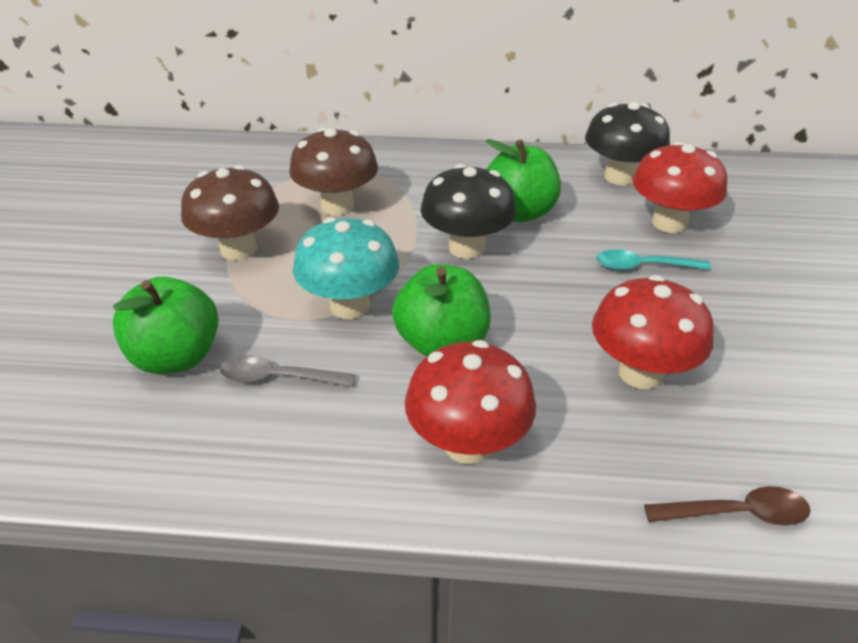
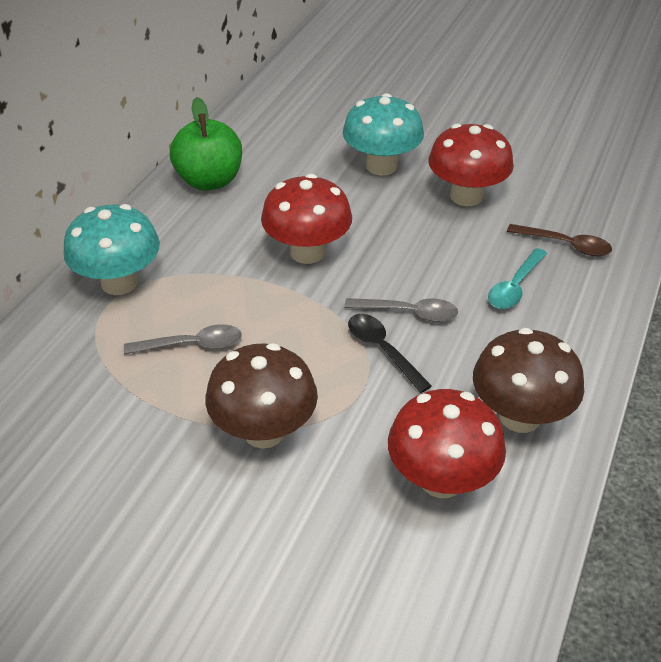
black mushroom: [421,164,516,259] [585,102,670,185] = 2 -> none = 0
black spoon: none = 0 -> [348,314,432,393] = 1
green apple: [113,277,219,374] [392,264,491,356] [486,139,561,222] = 3 -> [170,97,242,191] = 1
grey spoon: [220,355,355,387] = 1 -> [124,324,242,354] [345,298,458,322] = 2
turquoise mushroom: [293,217,399,319] = 1 -> [63,204,160,295] [343,93,424,176] = 2

